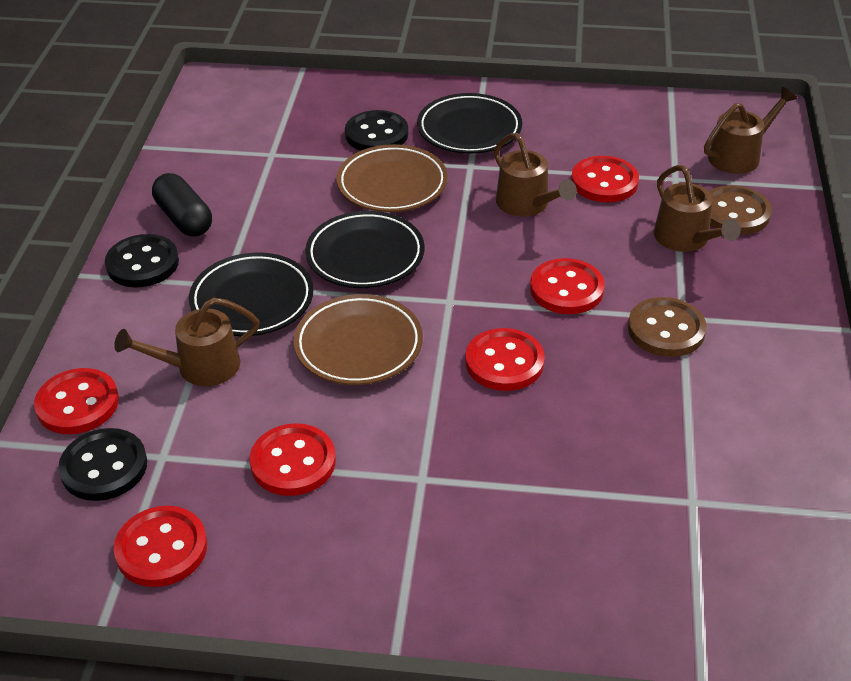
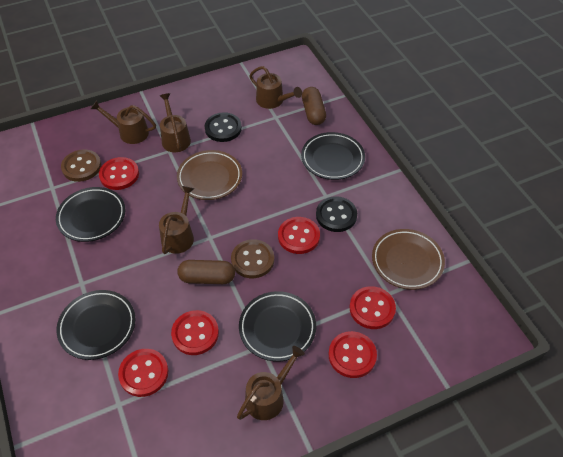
black button: [58,428,147,501] [105,234,179,288] [345,110,408,151] = 3 -> [205,112,242,142] [316,196,357,232] = 2
black capsule: [152,173,212,237] = 1 -> none = 0
black plate: [189,252,313,336] [305,211,425,288] [417,93,522,154] = 3 -> [56,187,126,242] [56,290,136,360] [239,291,316,362] [301,132,365,180] = 4
brown capsule: none = 0 -> [177,260,235,284] [302,87,326,125] = 2
brown watering can: [114,298,260,386] [494,133,577,216] [654,165,741,252] [704,87,797,174] = 4 -> [91,101,156,144] [159,186,194,254] [160,93,191,152] [237,346,305,420] [249,66,302,109] = 5

